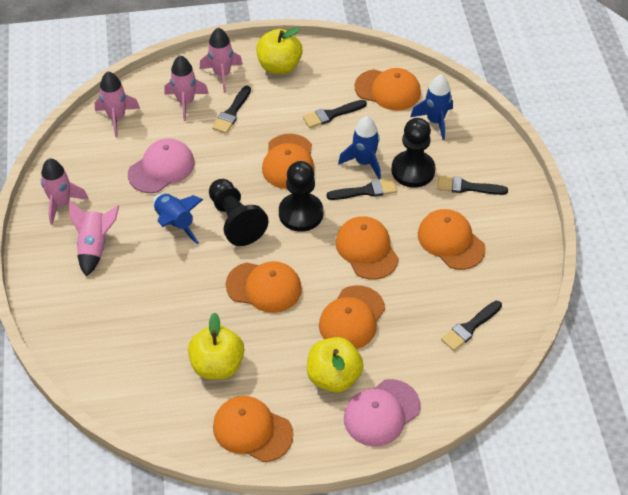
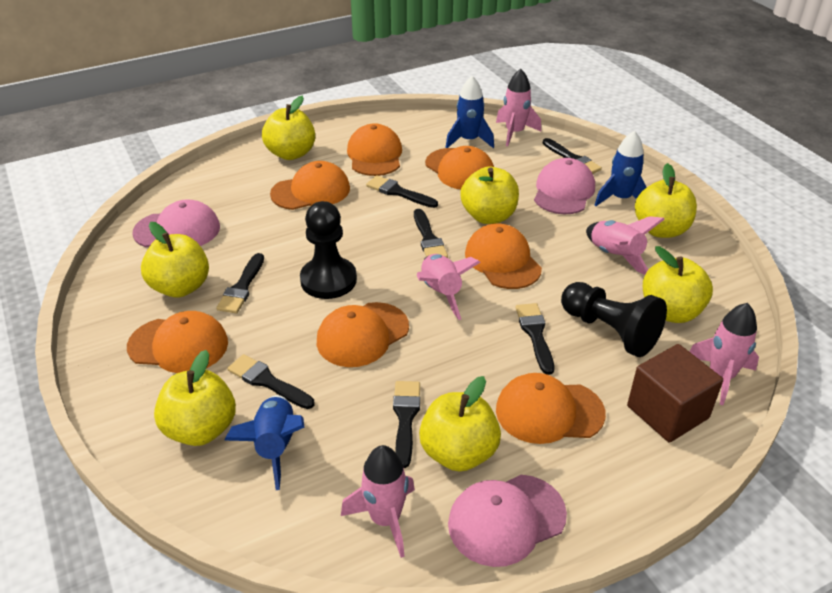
black brush: [212,86,251,134] [303,100,367,128] [327,179,397,200] [437,176,508,195] [441,301,502,351] = 5 -> [216,253,264,313] [227,354,314,409] [366,175,438,208] [393,381,420,468] [414,209,448,258] [515,303,554,375] [542,138,602,174] = 7
black pawn: [209,179,268,246] [279,161,323,232] [392,118,435,188] = 3 -> [300,201,357,299] [561,282,667,357] = 2
brown cube: none = 0 -> [627,344,723,443] = 1
pink cap: [128,138,195,193] [344,379,421,447] = 2 -> [133,200,220,247] [448,475,567,567] [534,158,595,214] = 3
yellow apple: [188,312,244,379] [256,27,303,74] [307,337,363,393] = 3 -> [141,222,209,298] [154,350,236,446] [262,96,315,160] [419,376,501,472] [460,167,519,224] [635,163,697,238] [643,246,713,323] = 7

